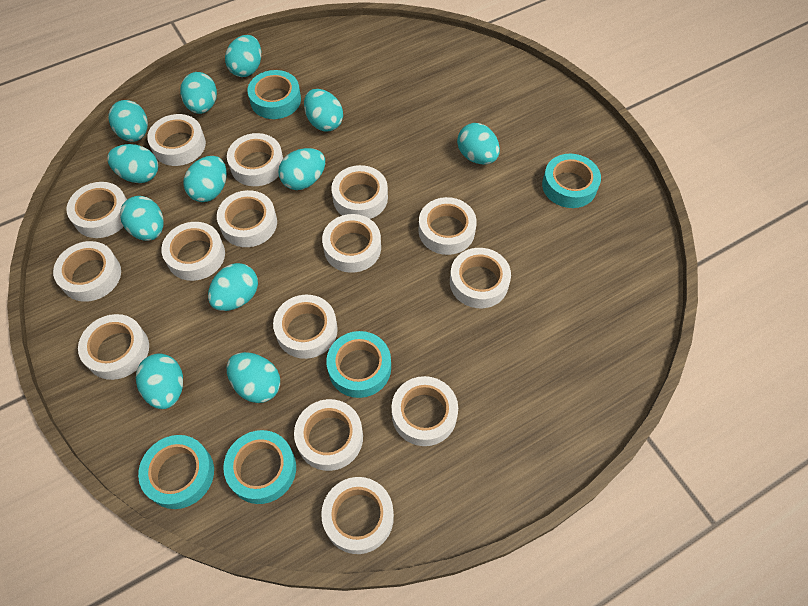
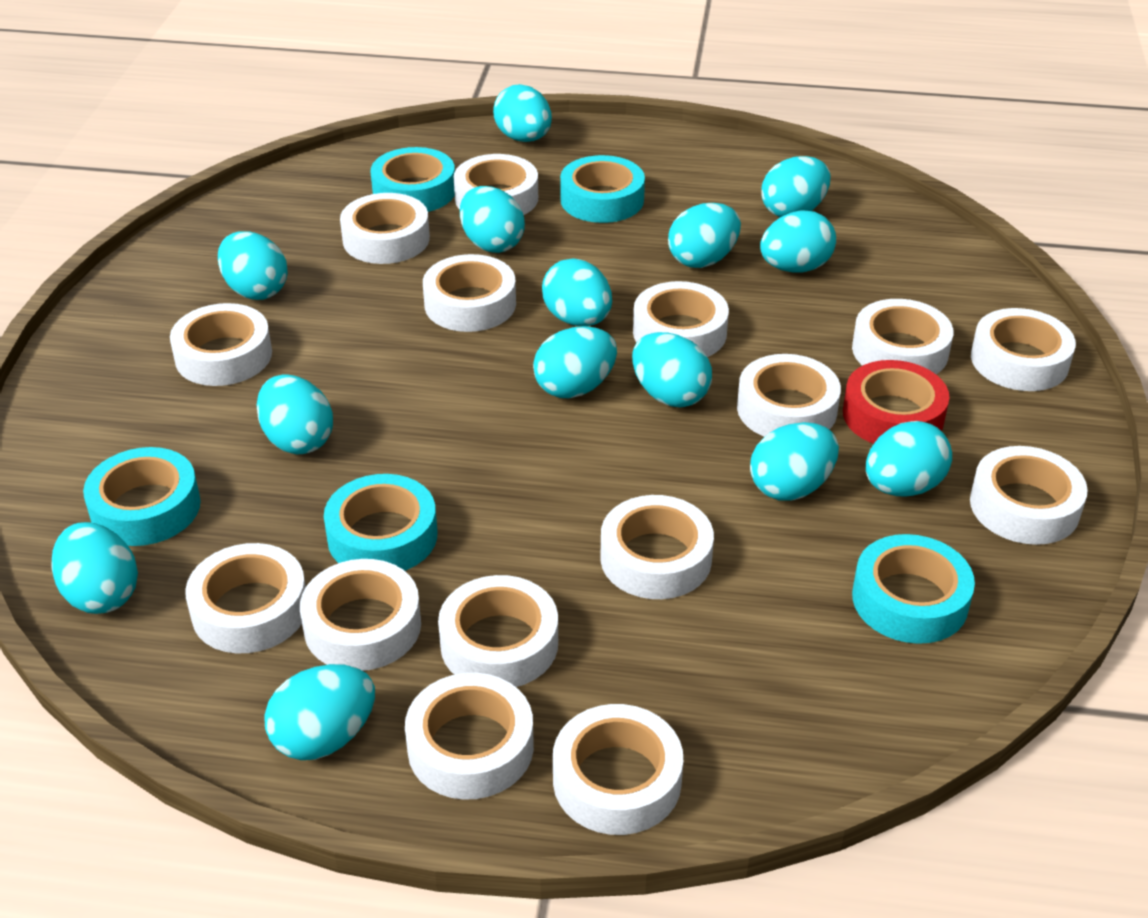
red tape: none = 0 -> [843,360,950,444] = 1
turquoise egg: [107,144,158,183] [108,100,148,142] [120,196,164,241] [136,353,183,409] [180,72,217,114] [183,156,227,202] [208,263,258,311] [225,35,261,77] [227,352,280,403] [278,148,325,190] [304,89,343,132] [457,123,500,165] = 12 -> [51,522,138,614] [218,231,288,300] [257,374,333,455] [264,664,375,760] [460,186,525,253] [493,84,552,142] [533,326,617,398] [542,258,612,326] [632,332,712,407] [668,203,741,268] [750,422,839,501] [760,210,836,273] [761,156,830,217] [866,421,952,497] = 14

